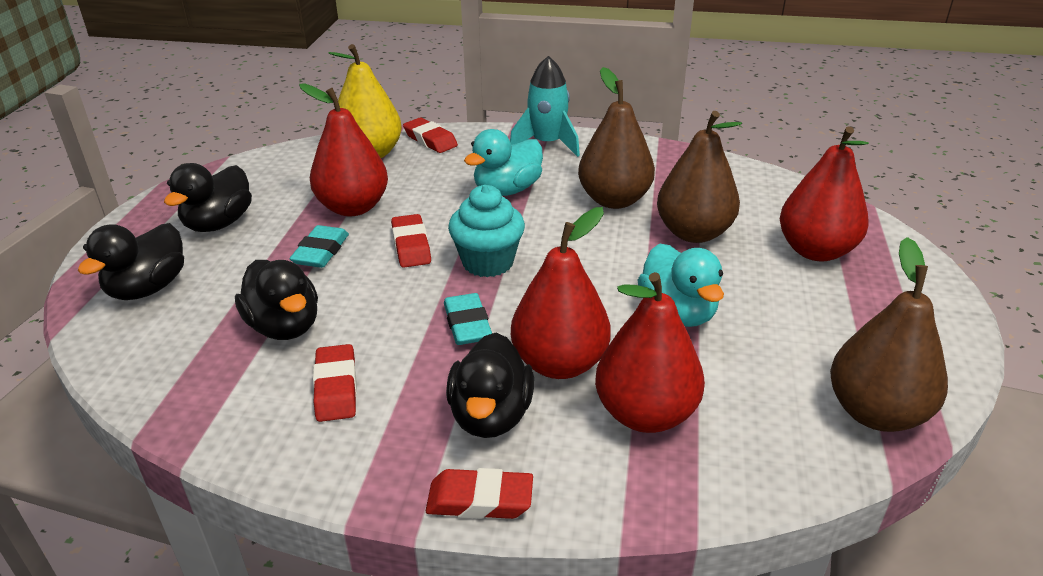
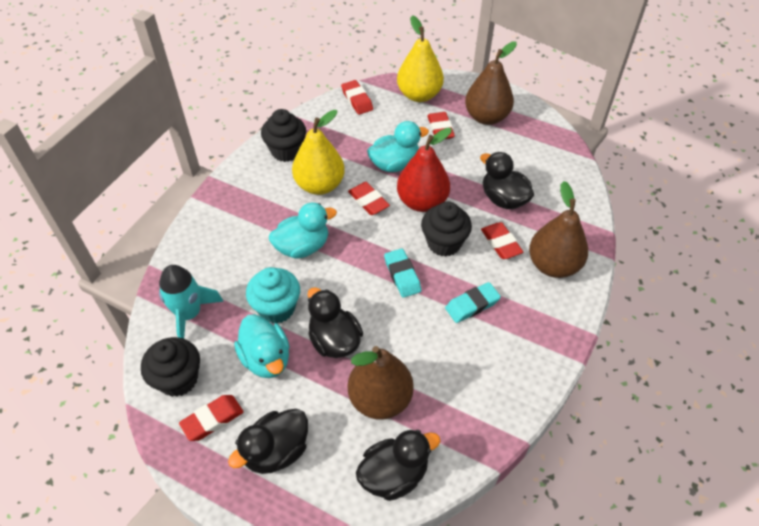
black cupcake: none = 0 -> [141,337,200,397] [261,109,306,162] [421,201,472,257] = 3
red eraser: [313,344,357,422] [391,214,431,268] [403,117,458,153] [426,468,533,519] = 4 -> [179,395,243,441] [341,80,373,115] [348,182,390,215] [427,112,455,139] [481,222,523,259] = 5
red pear: [299,84,388,216] [511,207,611,379] [595,272,705,433] [780,126,869,261] = 4 -> [397,128,452,212] = 1
turquoise duck: [464,129,543,196] [638,244,724,327] = 2 -> [234,314,289,378] [269,203,337,259] [367,121,429,172] = 3
yellow pear: [329,44,402,158] = 1 -> [292,110,345,195] [397,15,444,102] = 2

